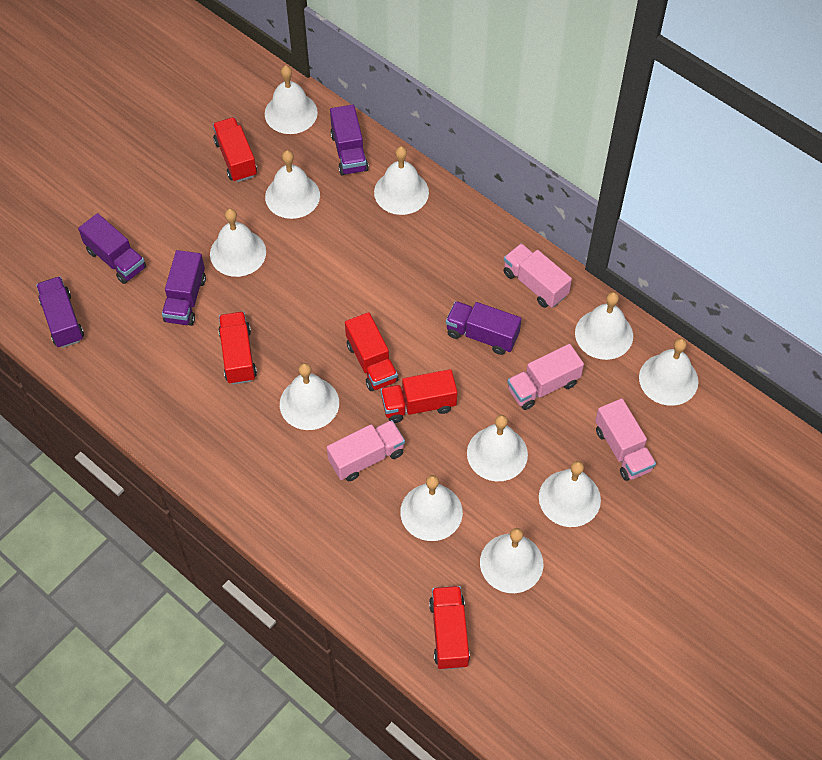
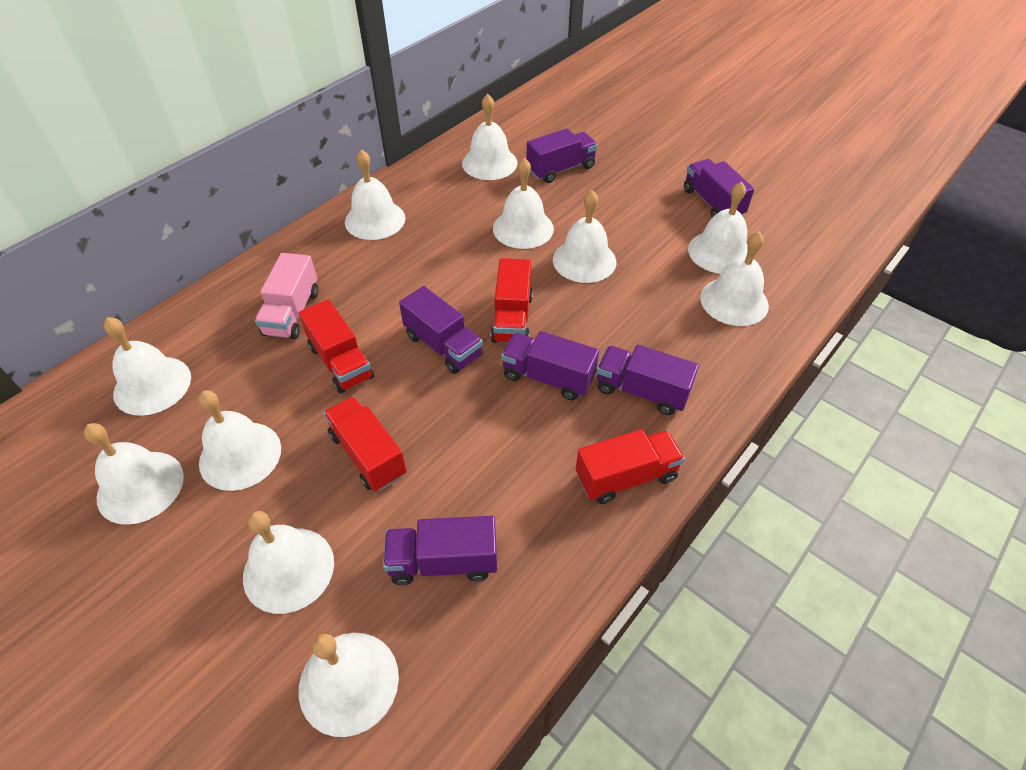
pink truck: [327,420,405,481] [504,243,572,308] [507,344,584,410] [595,398,656,481] = 4 -> [255,253,318,339] = 1
purple truck: [36,276,84,348] [78,213,146,284] [162,250,206,326] [330,105,369,176] [446,301,521,355] = 5 -> [383,516,497,585] [399,286,483,374] [501,331,599,400] [526,128,598,183] [596,345,699,415] [684,159,754,218] = 6
red truck: [213,117,257,182] [218,312,257,385] [345,312,398,391] [381,369,457,423] [429,586,470,670] = 5 -> [298,299,374,393] [324,396,407,491] [491,258,533,343] [576,429,685,504] = 4

